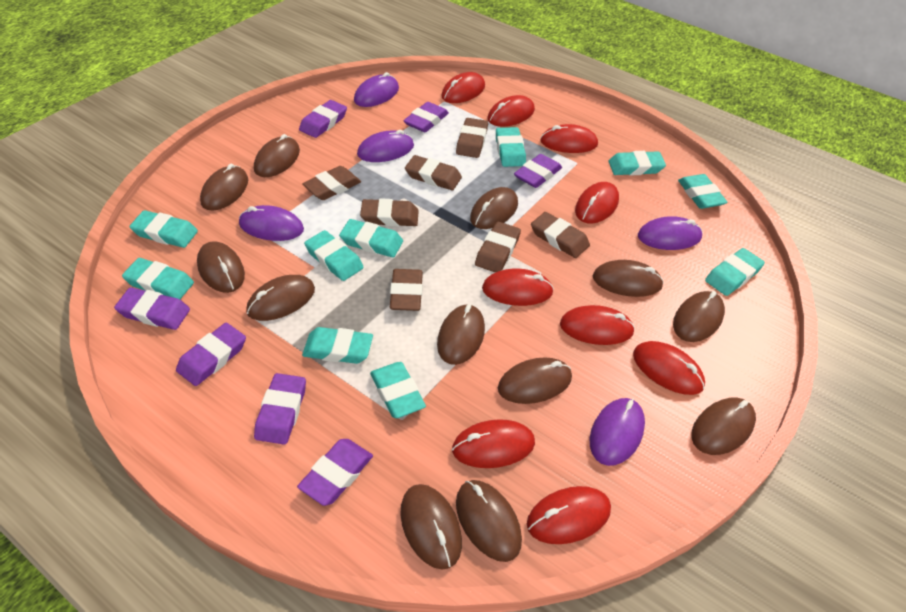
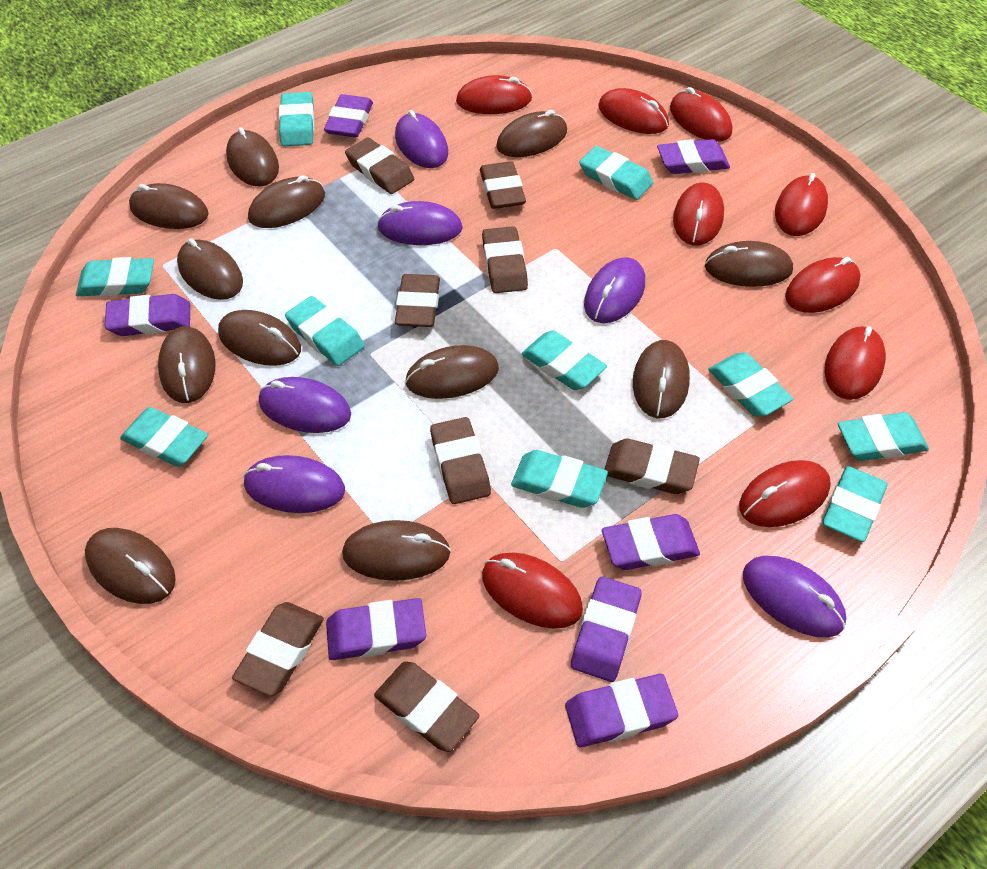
brown eraser: [302,166,361,200] [360,198,419,227] [390,269,423,311] [405,155,462,190] [456,118,488,158] [475,222,521,272] [531,212,590,258] = 7 -> [232,602,324,696] [345,138,414,194] [374,661,480,752] [395,274,440,327] [430,417,491,504] [480,161,526,209] [482,226,528,293] [604,438,700,494] = 8
purple mouse: [239,205,304,241] [354,72,399,107] [357,130,414,162] [590,398,645,466] [638,216,703,250] = 5 -> [243,455,345,513] [259,377,351,433] [377,201,463,245] [395,110,448,168] [584,257,645,323] [743,556,846,638] = 6

